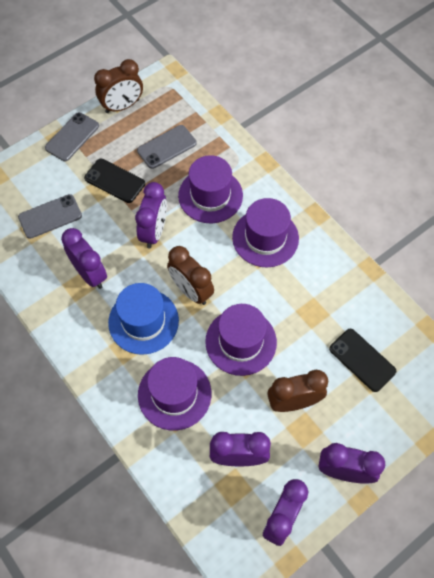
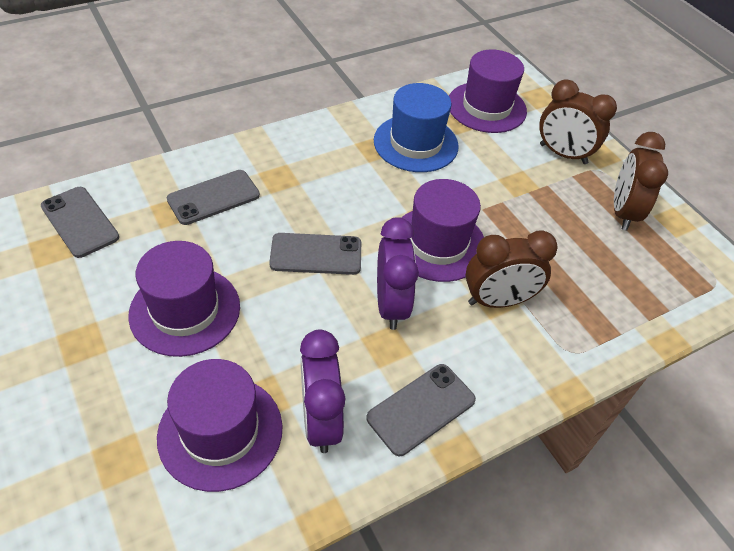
black phone: [84,159,145,203] [329,329,396,392] = 2 -> none = 0
grey phone: [18,194,82,239] [45,112,99,161] [137,125,197,169] = 3 -> [41,187,119,258] [167,170,260,225] [269,233,361,275] [366,364,476,456] = 4
purple clock: [61,228,107,289] [135,182,167,248] [210,432,271,466] [263,479,308,546] [319,443,385,484] = 5 -> [300,330,345,453] [377,217,419,330] = 2

